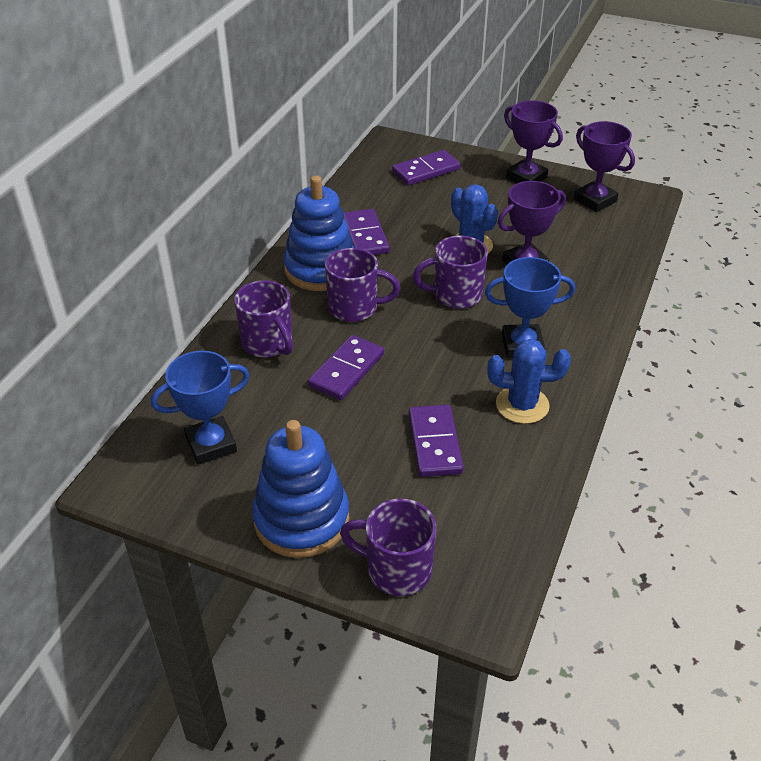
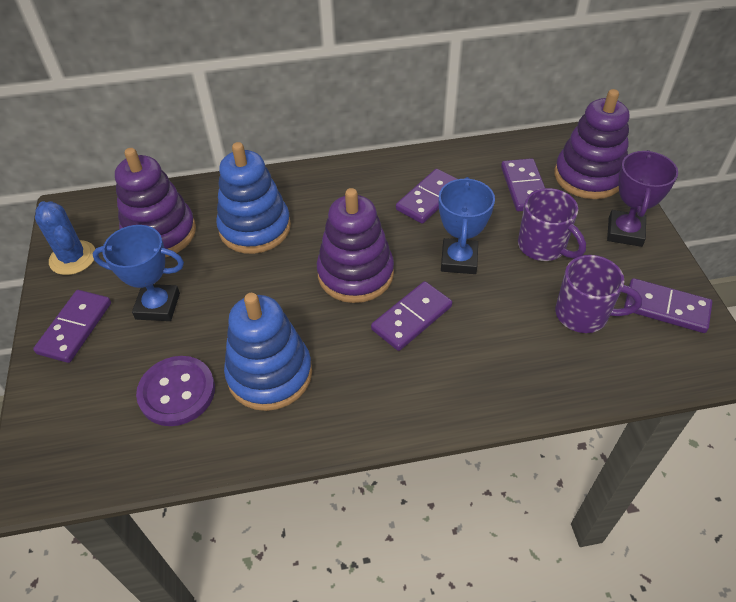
blue cactus: [451,184,498,254] [487,339,571,424] = 2 -> [35,201,95,275] = 1
purple button: none = 0 -> [136,356,215,426] = 1
purple domino: [308,335,384,400] [344,209,390,255] [392,150,461,185] [409,405,463,477] = 4 -> [33,290,111,363] [371,281,452,351] [396,169,457,224] [501,158,545,211] [624,278,712,333] = 5
purple mug: [234,280,293,357] [325,248,401,322] [340,499,437,596] [413,235,488,309] = 4 -> [518,188,586,261] [555,255,642,333] = 2
purple stacking toy: none = 0 -> [115,148,196,257] [317,188,394,303] [554,89,629,199] = 3
purple trophy: [498,181,566,265] [504,100,563,183] [574,121,635,212] = 3 -> [607,150,678,247] = 1

